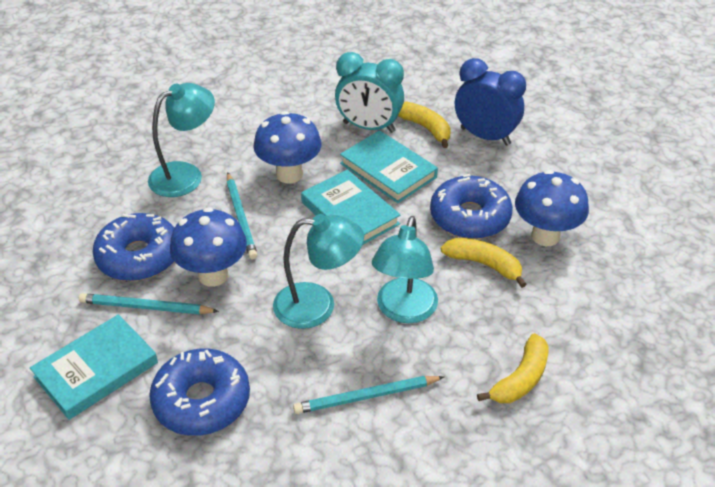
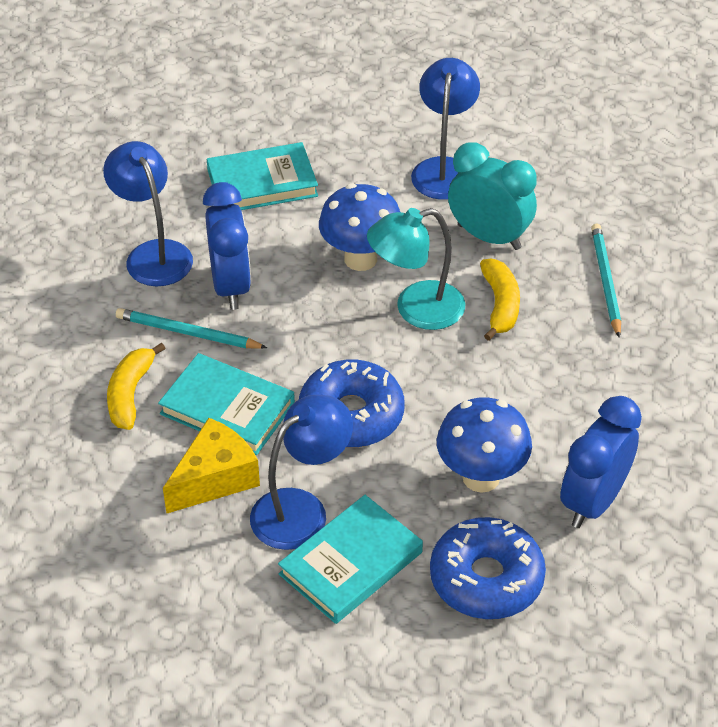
blue clock: [455,58,526,146] = 1 -> [203,182,251,310] [560,396,642,528] = 2
blue donut: [93,213,174,281] [149,349,250,436] [430,174,513,239] = 3 -> [299,360,404,448] [430,517,546,619] = 2
blue lamp: none = 0 -> [103,141,193,286] [250,395,353,550] [411,58,480,200] = 3
blue mushroom: [170,208,247,287] [253,111,322,184] [515,170,589,246] = 3 -> [319,183,400,271] [437,397,532,493] = 2
turquoise lamp: [148,83,215,197] [273,214,364,329] [372,216,438,323] = 3 -> [367,208,465,330] = 1
turquoise pencil: [79,293,219,314] [227,172,258,259] [293,376,444,414] = 3 -> [116,308,267,349] [591,223,621,338] = 2
yellow banana: [398,102,451,148] [441,238,527,288] [477,333,549,403] = 3 -> [107,342,166,430] [480,259,520,341] = 2
yellow cheese: none = 0 -> [163,418,260,514] = 1

